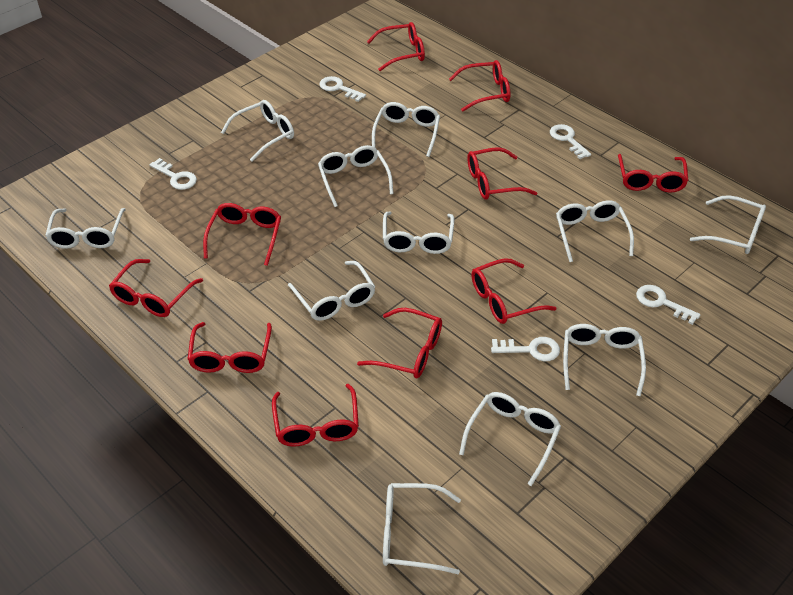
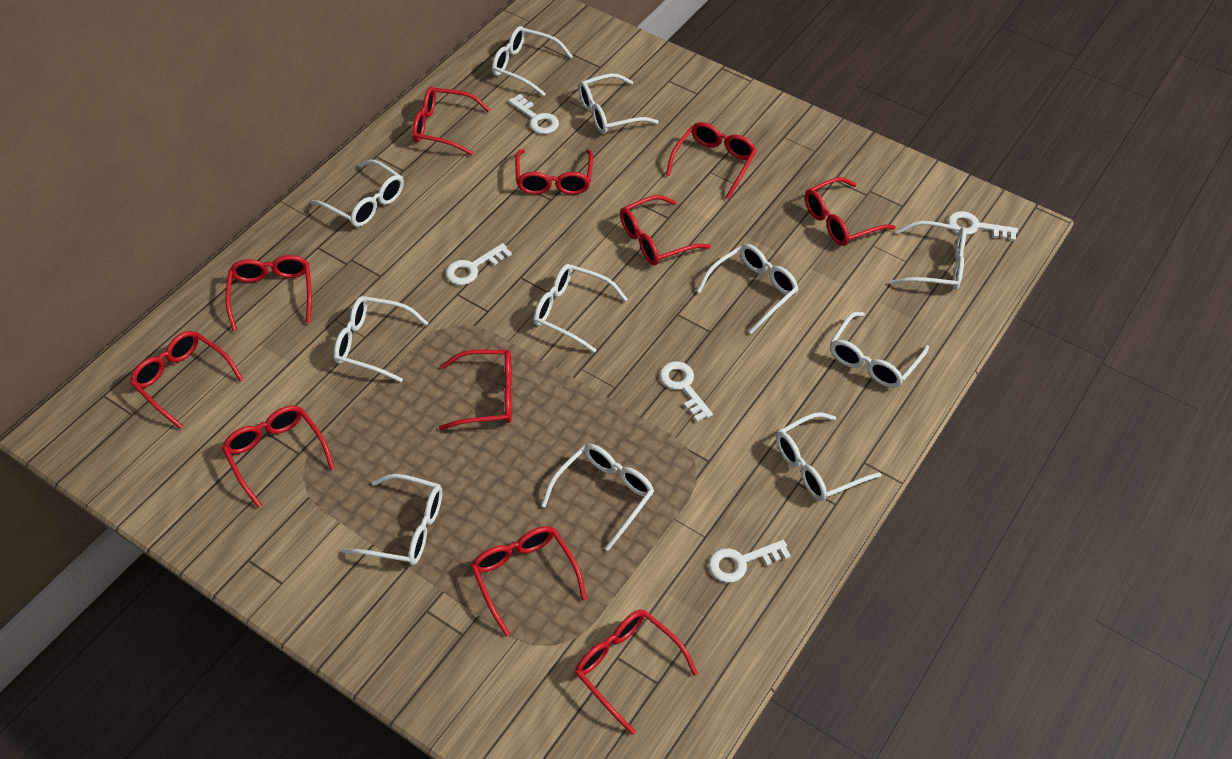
red glasses: [109,259,203,317] [187,322,272,373] [203,203,281,266] [272,384,359,447] [357,308,442,378] [367,22,425,71] [449,60,510,112] [467,147,537,199] [472,258,556,324] [618,154,689,193] = 10 -> [130,331,244,429] [222,405,335,508] [225,255,312,331] [412,87,490,156] [439,350,512,430] [471,526,587,636] [515,149,593,195] [575,610,698,735] [620,195,711,265] [666,122,757,199] [805,177,896,246] = 11

